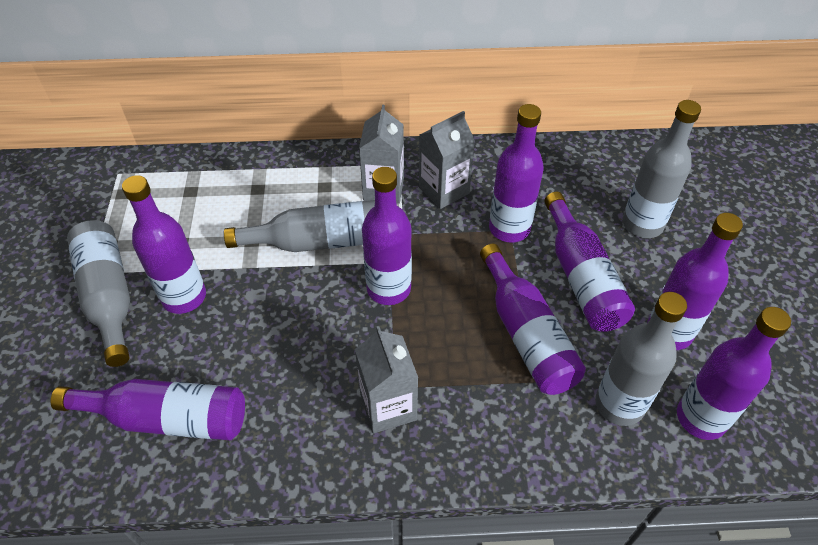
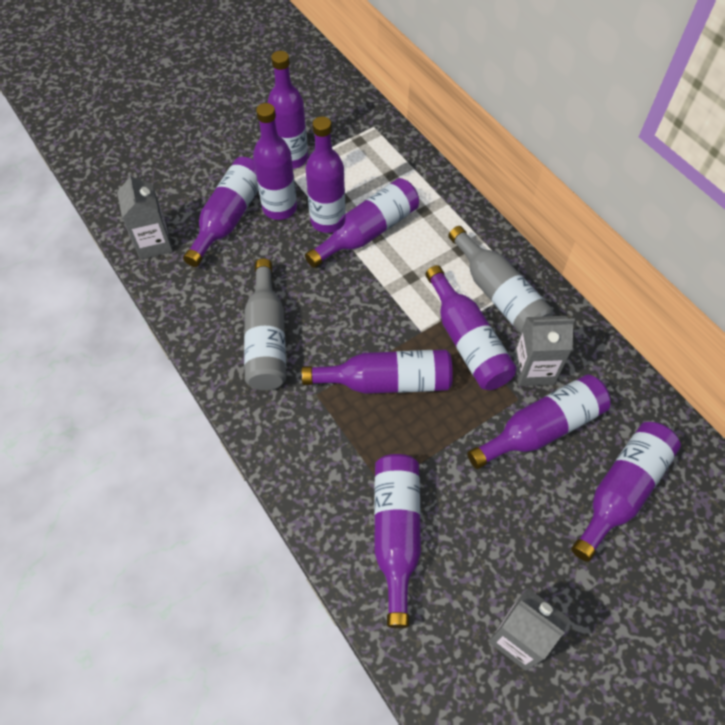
grey bottle: [67,220,130,367] [224,200,375,252] [595,292,687,426] [622,100,701,238] = 4 -> [244,259,286,390] [448,226,553,333] = 2
purple bottle: [51,379,245,440] [122,175,206,314] [362,167,412,305] [480,244,586,395] [489,104,544,243] [544,192,635,332] [647,213,743,350] [677,307,791,440] = 8 -> [183,157,259,267] [253,103,297,220] [267,51,308,169] [302,350,453,394] [305,116,346,233] [305,178,419,268] [374,454,421,628] [425,265,517,390] [467,374,611,469] [571,422,681,562] = 10

